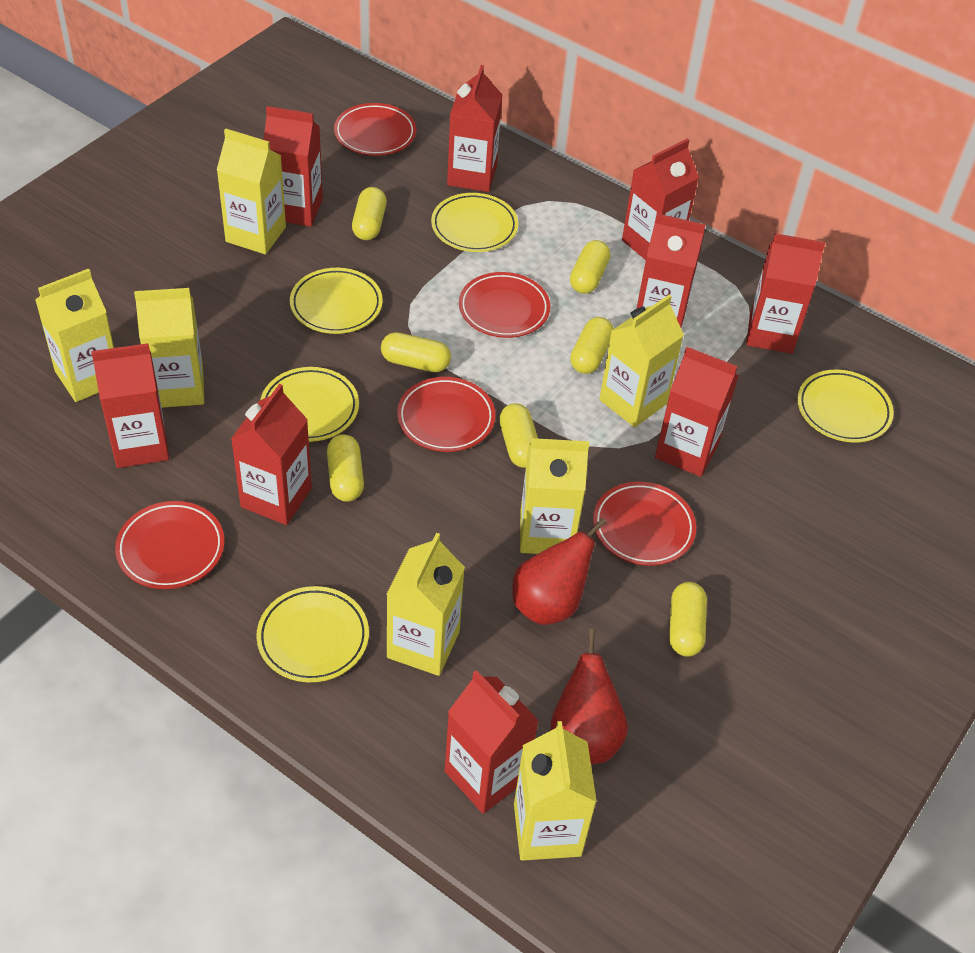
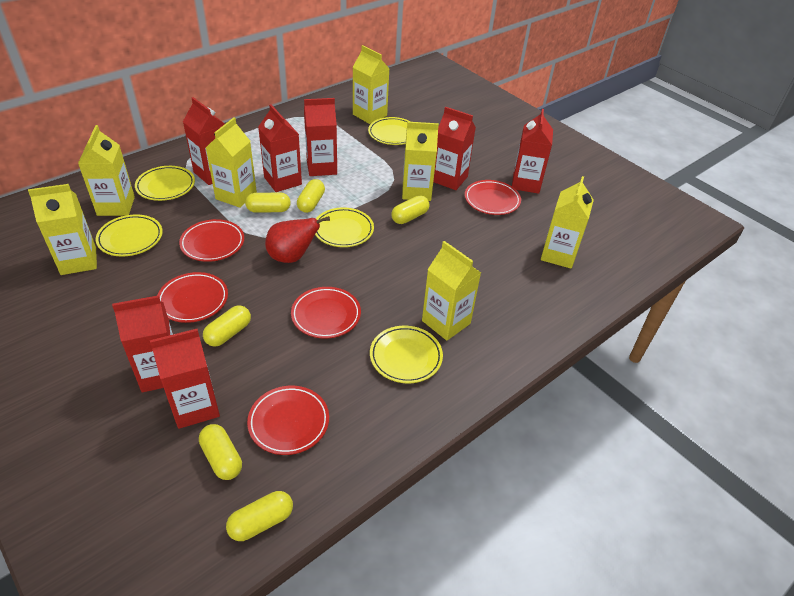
red carton: [91,343,169,468] [231,384,312,525] [263,106,323,227] [445,670,539,814] [447,65,502,192] [622,139,699,260] [637,214,706,327] [655,347,739,477] [746,233,825,354] = 9 -> [112,295,173,392] [150,329,220,429] [183,97,225,185] [258,104,302,192] [304,98,337,176] [433,107,476,190] [512,109,553,194] = 7
red pear: [512,518,607,625] [550,629,628,764] = 2 -> [265,216,330,263] = 1
yellow capsule: [327,434,364,502] [352,187,387,240] [381,332,451,372] [499,403,538,468] [570,240,611,294] [570,317,614,374] [669,582,707,657] = 7 -> [199,424,242,480] [203,305,251,347] [226,491,293,541] [245,193,291,213] [297,179,325,213] [391,195,429,224] = 6

